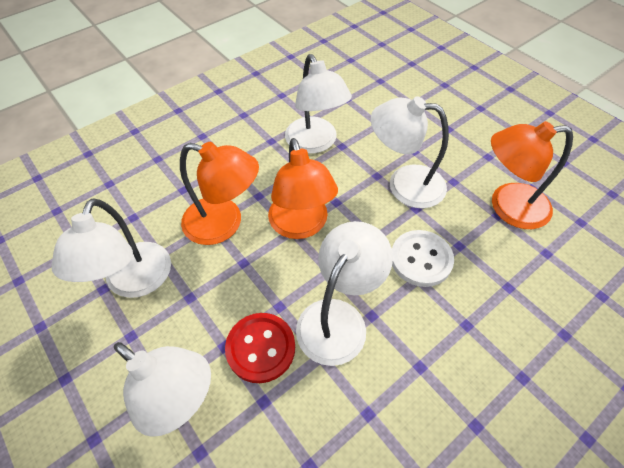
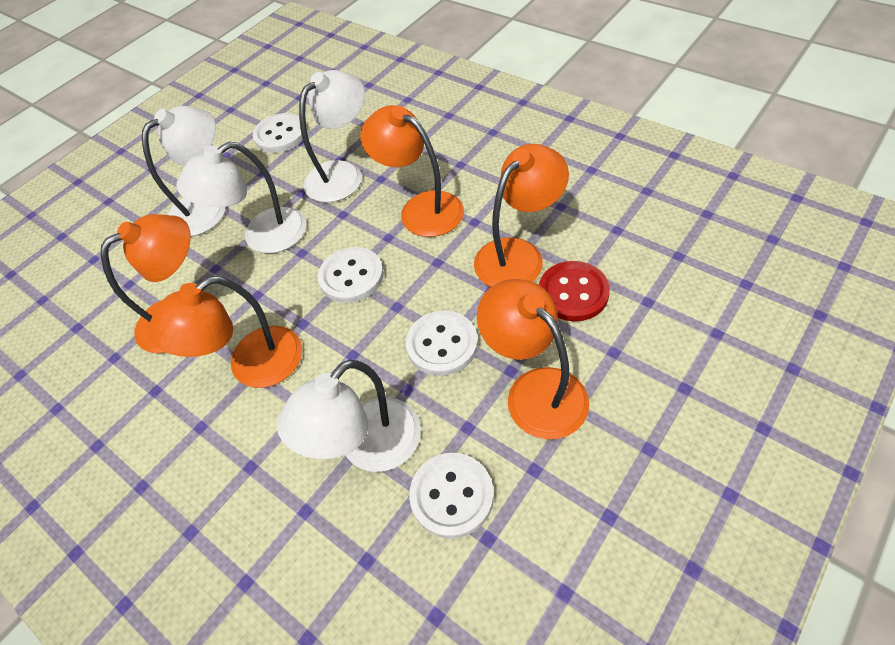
orange lamp: [180,142,259,245] [268,138,338,239] [491,121,573,229] = 3 -> [101,214,191,353] [148,276,302,388] [360,105,464,237] [474,144,569,287] [477,279,590,439] = 5
white button: [392,230,454,287] = 1 -> [253,113,303,153] [318,247,384,303] [406,311,478,376] [409,453,494,539] = 4
white lamp: [51,198,171,298] [114,342,211,437] [285,54,352,154] [296,221,393,366] [371,96,449,208] = 5 -> [142,106,225,237] [177,142,306,253] [277,360,421,472] [299,70,365,202] = 4

